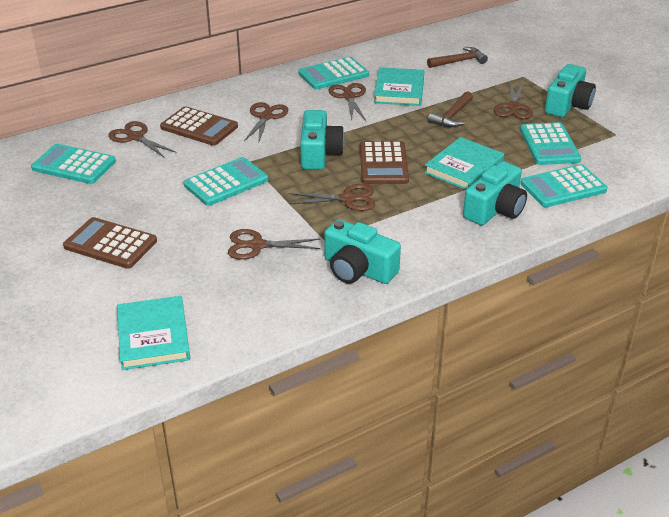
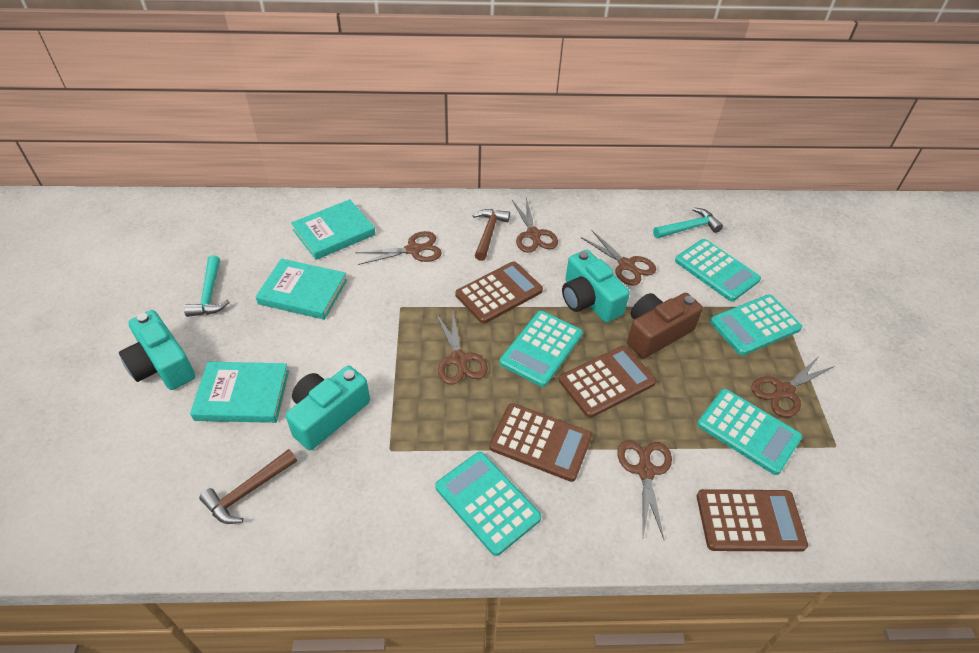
brown calculator: [63,217,157,269] [160,106,238,146] [360,141,409,184] = 3 -> [455,261,543,324] [489,403,592,482] [559,346,656,418] [697,489,808,552] = 4
brown camera: none = 0 -> [627,293,703,359] = 1
turquoise camera: [300,110,345,170] [324,219,401,284] [463,161,527,225] [545,64,596,117] = 4 -> [119,310,195,390] [286,366,370,450] [562,250,630,323] = 3
turquoise hammer: none = 0 -> [184,255,230,317] [653,207,723,238] = 2

